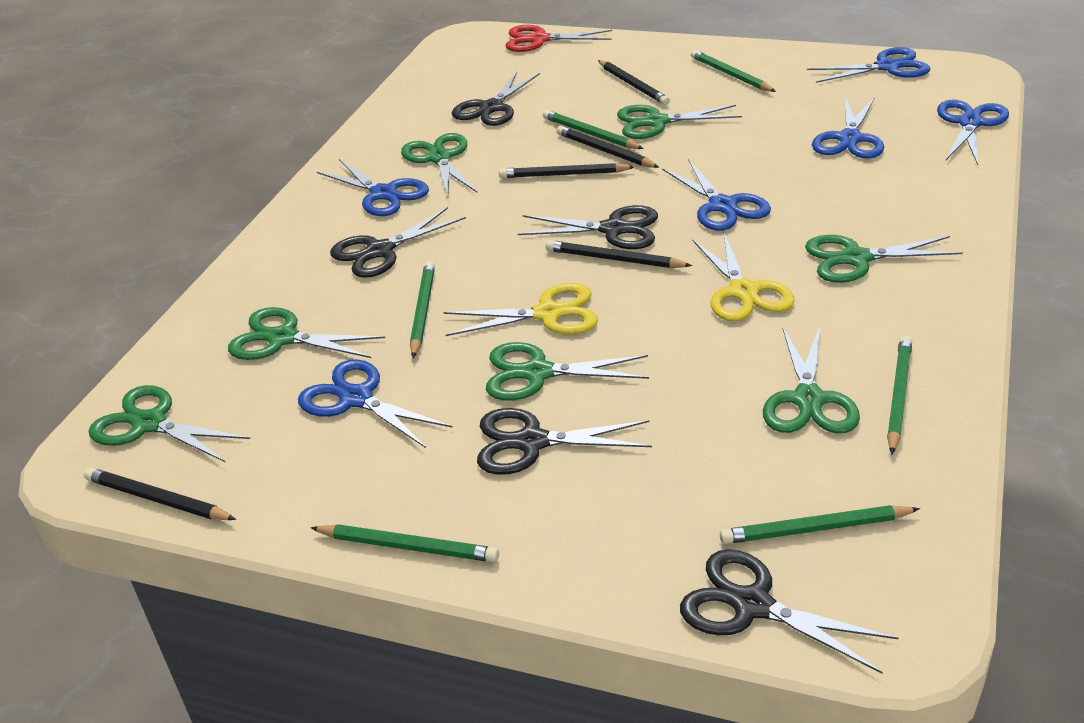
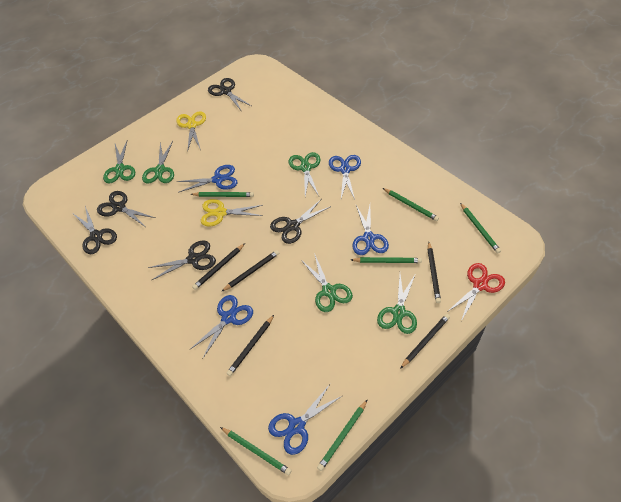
blue scissors: [298,359,453,448] [317,159,429,216] [662,159,771,231] [807,47,930,83] [812,97,884,159] [937,100,1009,165] = 6 -> [177,165,237,192] [191,295,253,359] [268,384,342,455] [329,155,361,200] [352,205,389,255] = 5
green scissors: [89,385,250,463] [228,307,385,360] [401,133,477,197] [486,342,649,401] [617,105,742,139] [763,327,860,433] [805,235,963,283] = 7 -> [103,141,135,183] [142,141,174,183] [288,152,320,196] [301,253,353,312] [377,273,417,334] = 5

